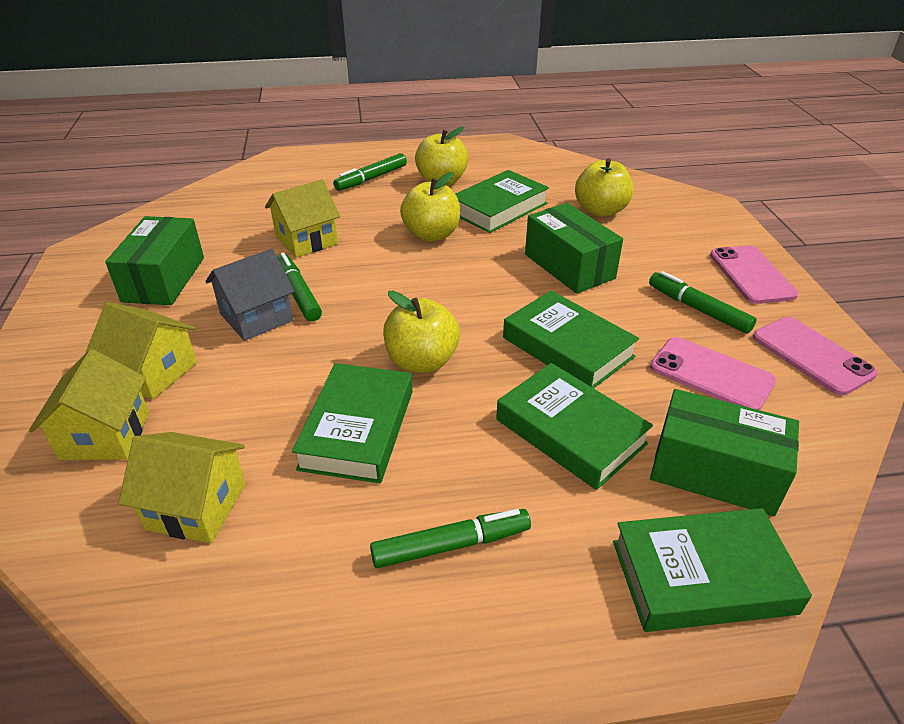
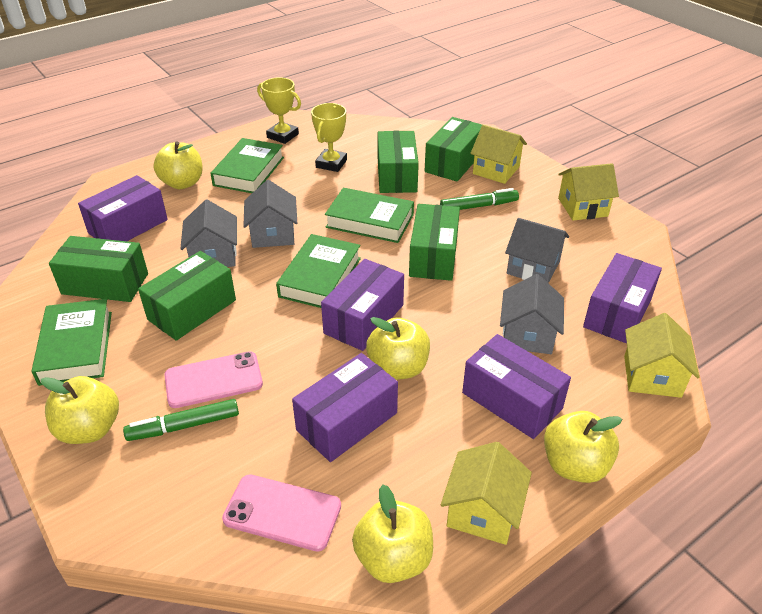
green book: [292,363,412,483] [455,170,549,233] [496,363,653,490] [503,291,639,388] [613,508,812,632] = 5 -> [31,299,112,386] [210,138,284,193] [276,234,361,308] [325,188,414,243] = 4
green box: [105,216,204,305] [525,203,623,294] [650,389,799,516] = 3 -> [49,236,148,302] [138,251,236,341] [378,131,419,193] [409,204,460,281] [425,117,482,181] = 5
green marker: [277,253,322,322] [333,153,407,191] [370,509,531,568] [649,271,756,334] = 4 -> [123,399,239,441] [440,188,519,210] = 2
grey house: [205,249,295,341] = 1 -> [180,200,237,267] [243,180,297,248] [500,274,564,354] [505,218,569,283] = 4
pink phone: [650,337,776,410] [710,245,799,304] [753,317,877,396] = 3 -> [165,351,263,408] [222,474,341,552] = 2
purple box: none = 0 -> [78,175,168,241] [292,353,398,462] [321,259,404,351] [462,334,571,439] [583,253,662,344] = 5
yellow apple: [383,291,460,373] [400,172,460,241] [415,127,468,186] [575,158,633,217] = 4 -> [41,376,119,444] [153,141,203,189] [352,484,433,583] [366,317,430,380] [544,411,622,483] = 5
yellow trophy: none = 0 -> [257,77,301,144] [311,103,347,172] = 2

